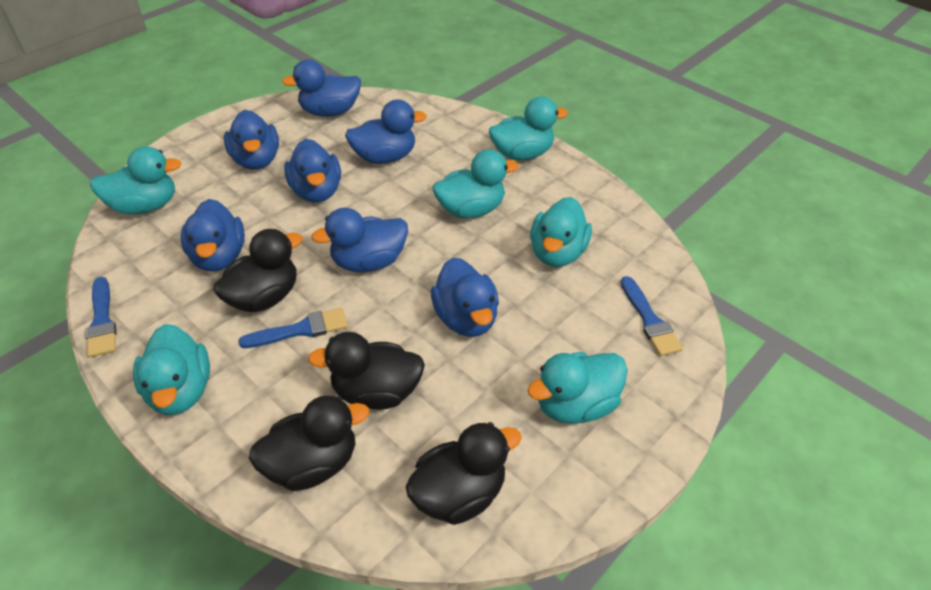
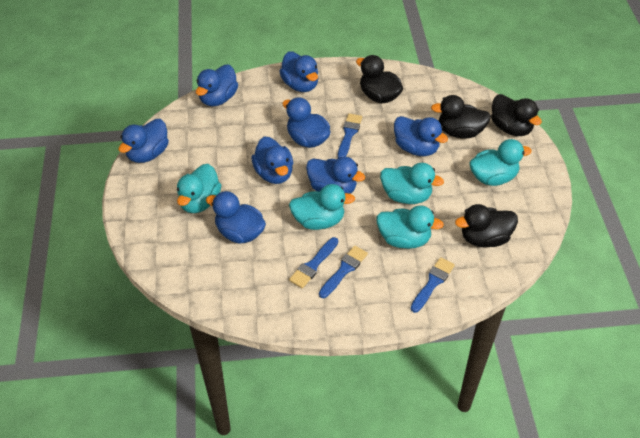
blue brush: [86,277,117,358] [238,308,348,348] [621,276,683,356] = 3 -> [289,237,338,288] [319,245,368,298] [338,113,362,158] [411,257,455,313] = 4
blue duck: [181,199,245,271] [224,110,279,170] [282,60,361,117] [284,139,341,202] [311,208,408,272] [345,99,427,164] [431,258,499,337] = 7 -> [119,119,169,163] [196,64,238,106] [206,191,266,244] [251,136,293,184] [279,51,318,92] [282,97,331,148] [306,157,365,194] [394,116,448,156] = 8
turquoise duck: [90,146,182,215] [133,324,210,415] [433,149,519,218] [489,96,568,160] [527,352,628,424] [530,197,592,267] = 6 -> [177,164,221,213] [289,184,355,230] [377,205,444,249] [380,163,444,204] [469,139,532,186] = 5

